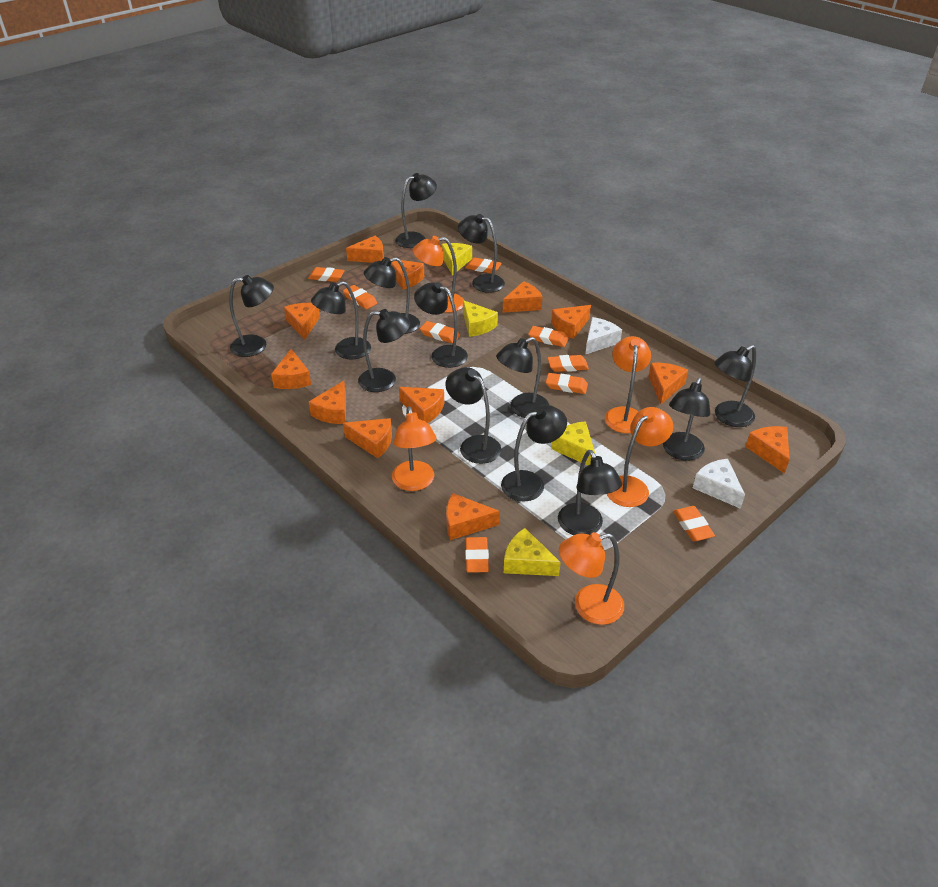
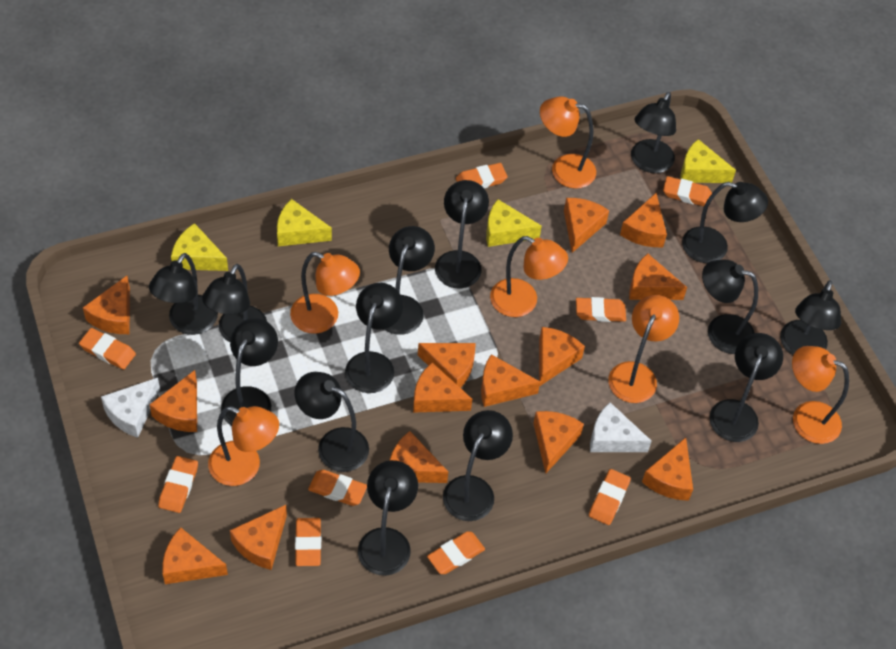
black lamp: [229,275,274,357] [311,281,371,360] [358,309,411,392] [364,257,420,334] [395,173,437,248] [414,282,468,368] [445,367,501,464] [458,214,505,293] [496,337,549,418] [501,405,567,502] [558,450,622,535] [663,377,710,461] [714,345,756,427] = 13 -> [149,253,218,335] [202,264,267,342] [221,318,278,426] [295,372,369,472] [345,283,403,393] [358,460,418,576] [384,226,435,335] [435,180,489,288] [443,410,513,521] [631,92,676,173] [682,182,768,263] [702,260,758,354] [709,333,783,442] [780,280,841,355] = 14
orange cheese: [271,349,311,389] [284,303,320,339] [309,381,346,424] [343,418,392,458] [346,236,384,263] [391,260,424,290] [399,387,444,423] [446,493,500,540] [503,281,542,313] [551,305,591,339] [648,363,688,404] [746,426,790,474] = 12 -> [83,276,130,334] [149,370,197,432] [162,527,228,584] [230,505,287,570] [389,431,448,483] [413,363,472,413] [418,343,476,388] [481,354,540,407] [533,411,584,473] [539,327,585,386] [564,198,609,253] [620,193,667,247] [629,253,687,300] [642,438,693,501] = 14
orange lamp: [392,406,437,491] [413,236,464,313] [559,532,624,625] [605,336,651,433] [607,407,673,507] = 5 -> [208,406,279,486] [290,252,360,334] [490,236,568,317] [540,97,596,189] [609,295,679,403] [792,346,849,444] = 6

